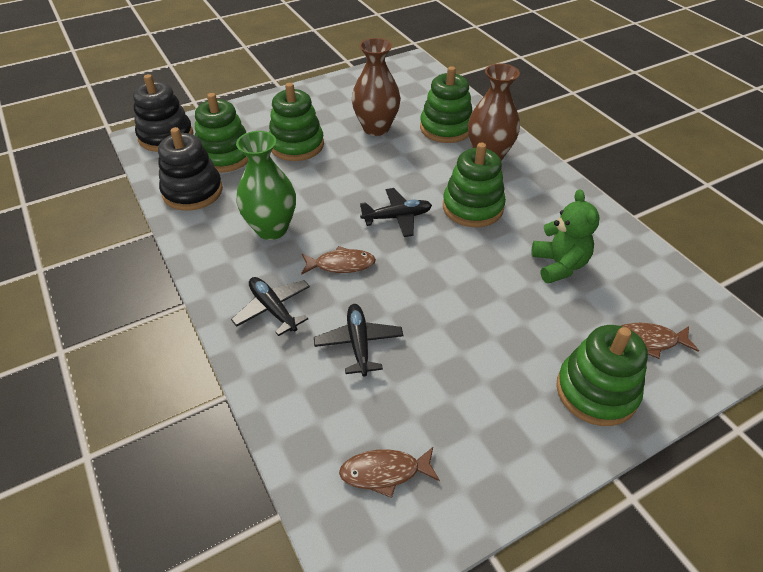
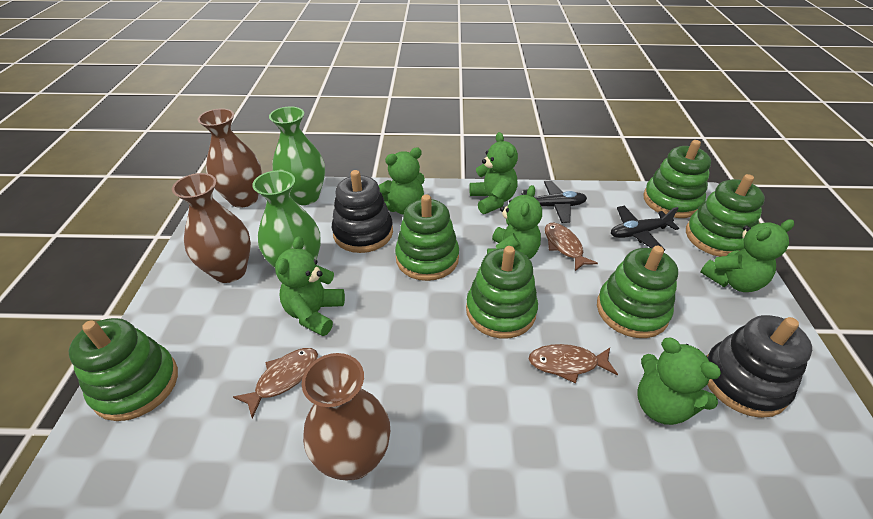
black plane: [231,277,310,336] [314,304,403,376] [360,188,432,237] = 3 -> [521,181,587,223] [611,206,679,251] = 2
brown vase: [352,38,401,136] [468,63,520,161] = 2 -> [172,173,251,283] [198,108,262,208] [302,353,390,481] = 3
green stacking toy: [195,93,248,173] [269,83,324,161] [420,66,472,143] [443,143,506,227] [556,325,648,426] = 5 -> [69,318,178,421] [395,194,459,281] [466,246,538,339] [597,246,678,338] [643,140,711,218] [686,174,765,257] = 6
green teddy bear: [531,189,600,284] = 1 -> [275,236,345,336] [378,148,425,215] [469,132,518,214] [487,185,542,259] [637,338,721,425] [701,219,794,292] = 6
green vase: [236,131,296,240] = 1 -> [252,170,321,268] [269,106,325,205] = 2

